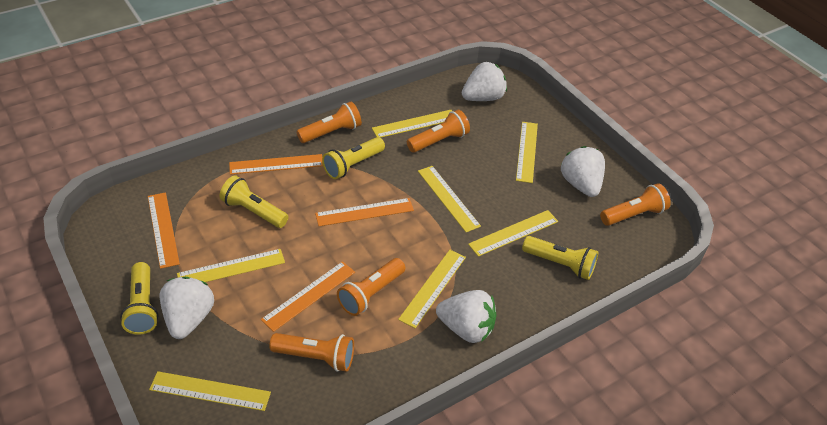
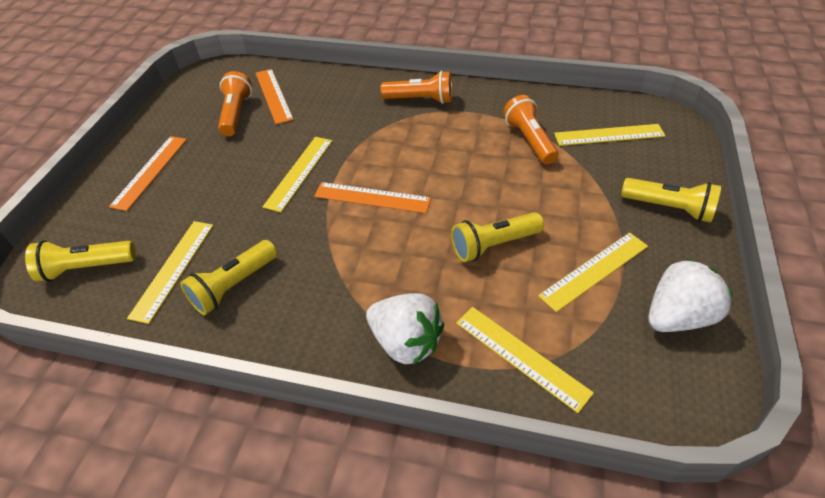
orange flashlight: [269,333,354,372] [296,101,362,143] [337,258,405,316] [407,110,470,153] [600,183,671,226] = 5 -> [218,71,252,136] [381,71,452,104] [503,95,559,165] = 3
orange ruler: [148,192,180,269] [229,154,323,175] [261,261,355,332] [315,198,414,226] = 4 -> [109,136,187,211] [256,69,294,124] [314,182,431,213] = 3
white strawberry: [160,277,214,339] [436,290,496,343] [462,62,507,101] [561,146,605,197] = 4 -> [366,293,444,365] [648,258,733,332] = 2
yellow ruler: [149,371,271,411] [177,249,285,282] [372,110,452,138] [398,250,466,328] [418,166,481,232] [468,210,558,257] [516,122,538,183] = 7 -> [127,221,214,324] [263,137,332,212] [456,307,594,413] [538,232,648,312] [554,124,666,146] = 5

